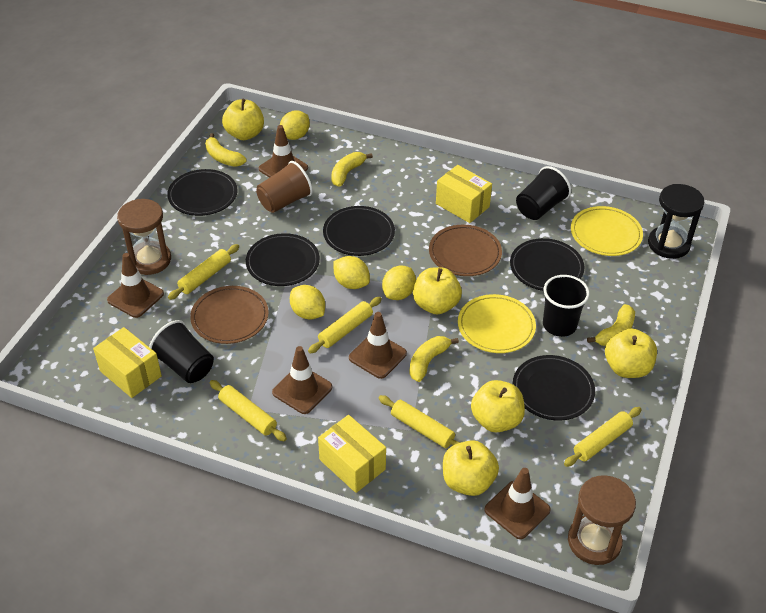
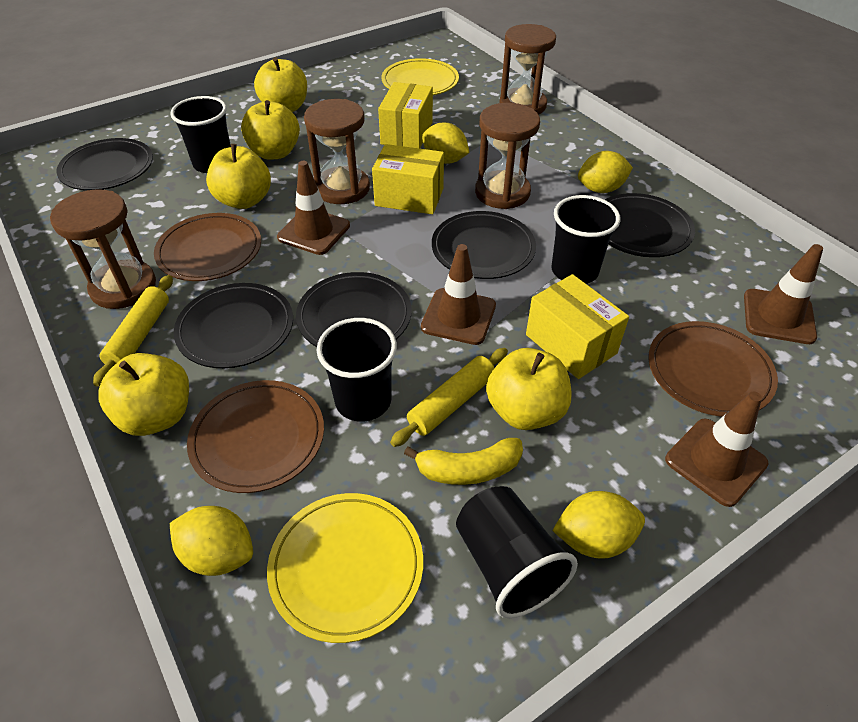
black cup: [149,320,214,383] [516,166,571,220] [543,275,590,337] = 3 -> [170,96,231,173] [317,318,397,422] [456,486,578,618] [551,195,620,284] = 4
black hourglass: [648,184,705,259] = 1 -> none = 0
brown cup: [256,161,313,213] = 1 -> none = 0
brown hourglass: [117,199,171,275] [568,475,636,565] = 2 -> [50,189,156,309] [304,99,370,204] [475,103,540,209] [499,24,556,115] = 4
brown plate: [190,286,269,344] [429,225,502,276] = 2 -> [154,213,261,281] [187,380,324,493] [648,321,778,417] = 3
brown traffic cone: [107,253,164,318] [259,125,308,178] [272,346,332,414] [349,312,407,379] [484,468,551,539] = 5 -> [277,161,350,255] [421,244,496,345] [665,392,769,507] [744,244,823,344] = 4
yellow banana: [205,133,246,167] [331,152,373,187] [409,336,459,382] [587,304,635,346] = 4 -> [404,438,523,485] = 1
yellow rolling pin: [168,244,239,300] [210,380,287,441] [308,297,382,354] [378,395,461,448] [564,407,642,467] = 5 -> [93,275,173,387] [390,348,508,447] = 2

